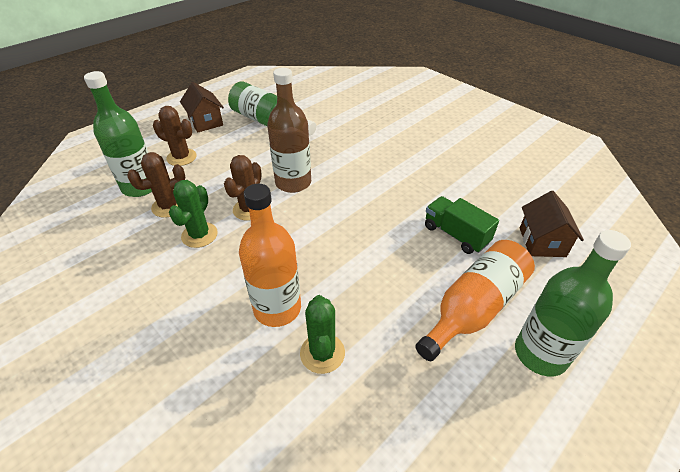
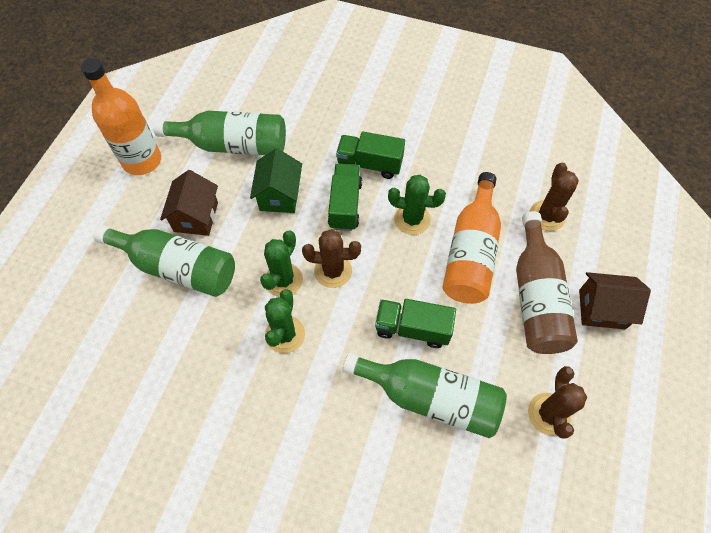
green cactus: [169,180,218,248] [300,295,345,374] = 2 -> [260,231,303,297] [265,289,305,353] [388,175,446,235] = 3
green house: none = 0 -> [250,148,302,213] = 1
green truck: [425,196,499,254] = 1 -> [328,163,362,231] [336,131,405,179] [375,299,456,348] = 3

